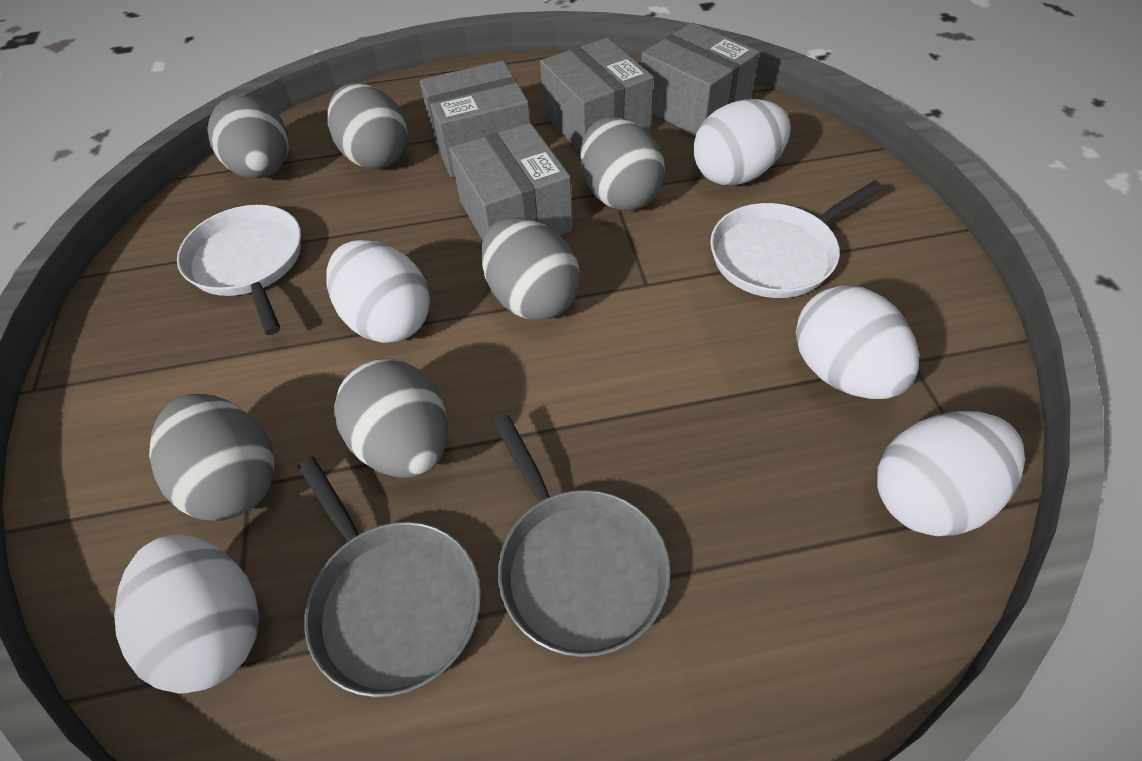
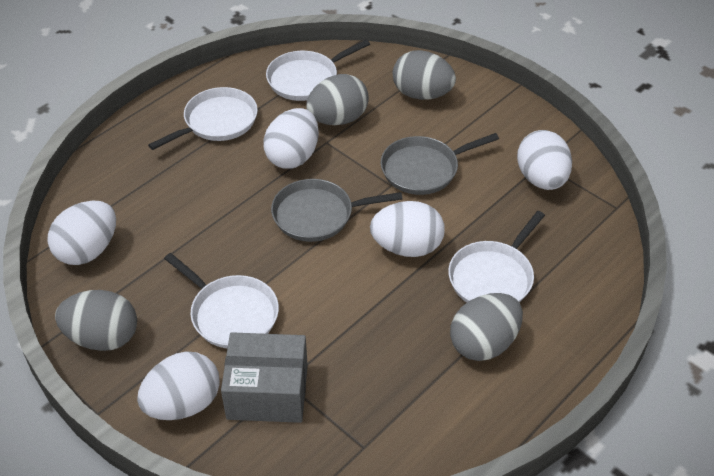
grey box: [420,60,531,177] [450,123,573,240] [540,38,654,152] [641,22,760,137] = 4 -> [221,332,308,423] = 1
grey egg: [149,394,275,521] [207,96,289,179] [328,83,408,169] [334,358,448,478] [481,217,580,320] [580,117,665,211] = 6 -> [55,290,137,351] [306,74,369,125] [393,50,456,100] [450,293,523,361] = 4
white pan: [177,205,301,335] [710,180,883,298] = 2 -> [148,87,258,150] [164,253,279,348] [266,40,370,101] [448,211,545,303] = 4

